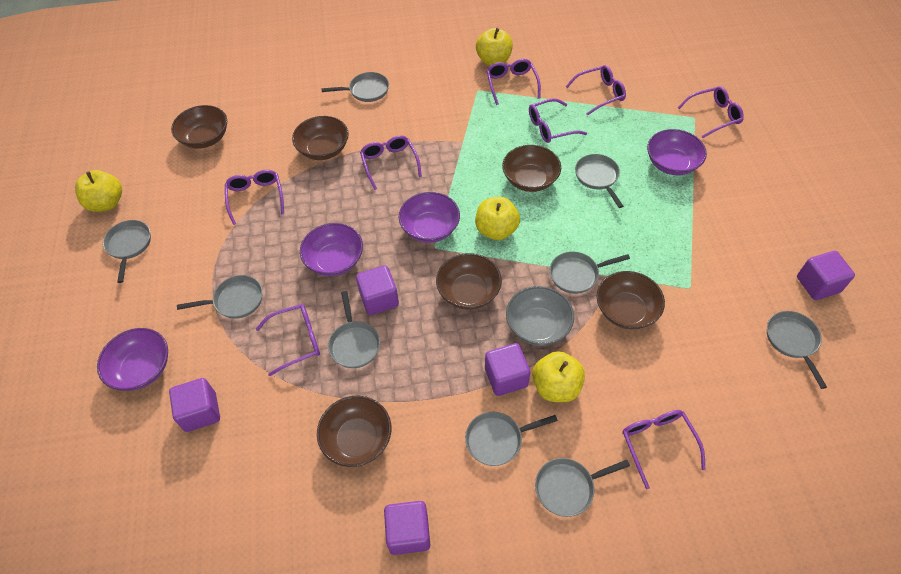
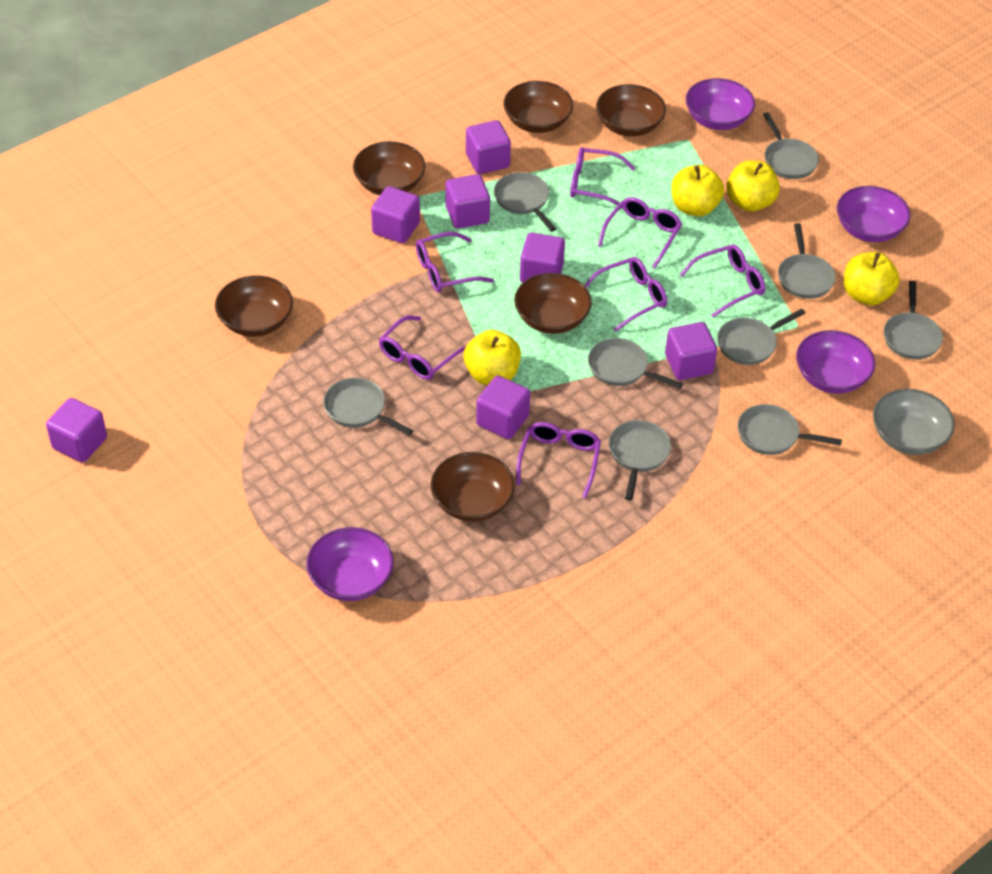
purple cube: [169,378,220,432] [356,265,399,315] [384,501,430,555] [485,343,531,396] [797,251,855,300] = 5 -> [46,398,107,462] [371,186,420,243] [446,174,490,229] [466,120,511,174] [476,376,530,439] [520,232,565,283] [665,322,717,380] = 7
purple glasses: [225,170,284,225] [256,304,320,376] [360,135,422,190] [486,59,541,105] [529,98,587,143] [566,65,626,116] [622,410,706,489] [678,86,744,138] = 8 -> [379,316,466,380] [416,232,494,292] [516,422,601,498] [570,147,635,209] [584,257,667,332] [598,197,682,269] [680,244,765,317] = 7

